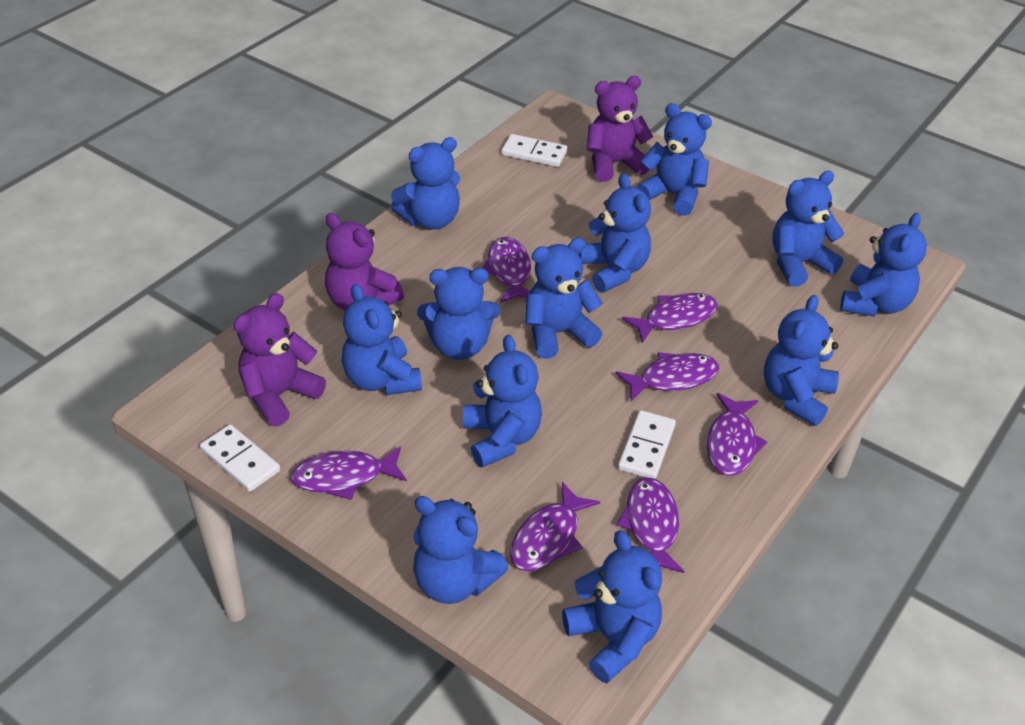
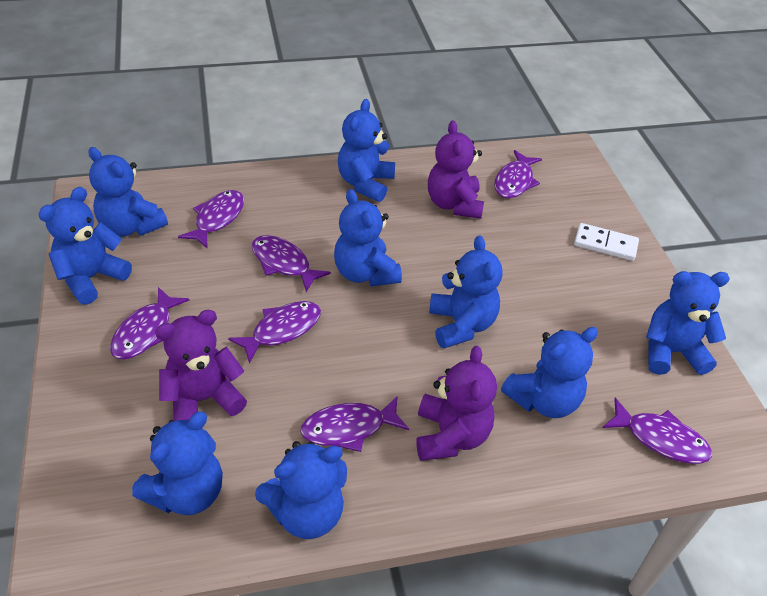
blue teddy bear: [342,284,422,395] [391,137,460,230] [413,496,509,604] [417,267,500,360] [463,335,542,468] [525,238,603,359] [562,530,662,683] [579,173,651,292] [637,103,712,216] [764,295,839,426] [772,171,844,287] [840,213,927,317] = 12 -> [38,187,132,305] [88,147,168,237] [132,411,223,515] [255,441,347,539] [334,189,402,286] [338,99,395,202] [429,235,502,349] [501,327,598,418] [646,271,730,375] = 9
white domino: [200,424,280,492] [501,134,567,167] [618,410,676,479] = 3 -> [574,223,639,261] = 1

